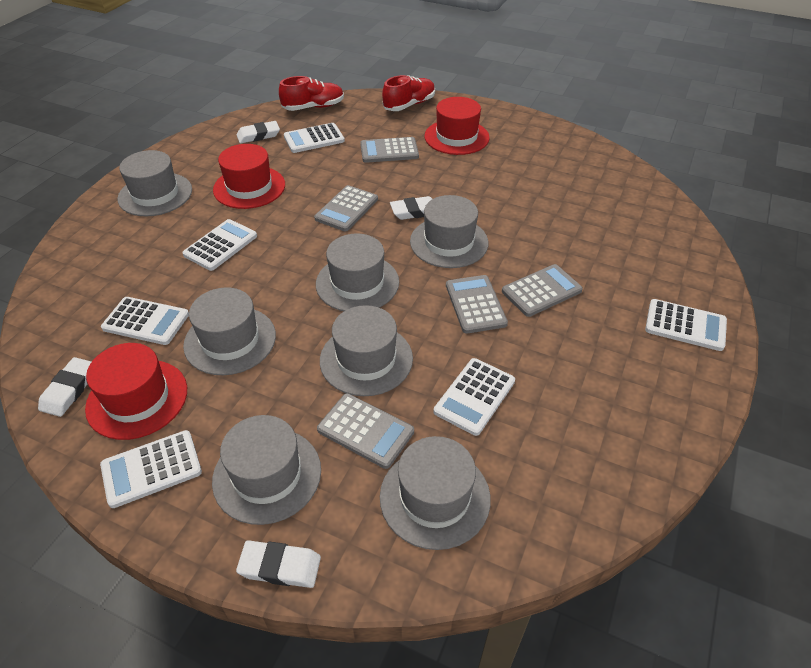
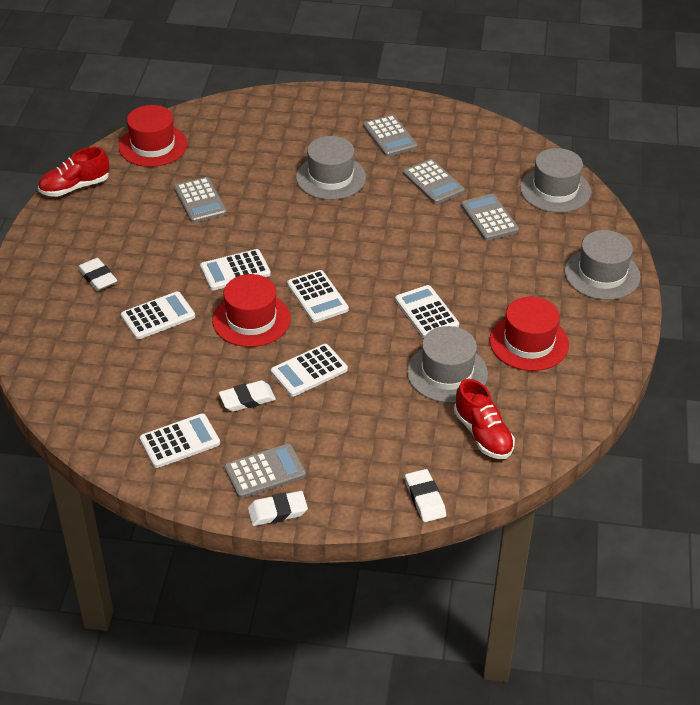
grey hat: [117,150,192,216] [183,287,276,375] [212,415,321,525] [316,233,399,311] [320,305,413,396] [380,436,491,550] [410,195,488,268] = 7 -> [296,136,366,200] [407,326,488,403] [520,148,591,213] [564,230,641,300] = 4

